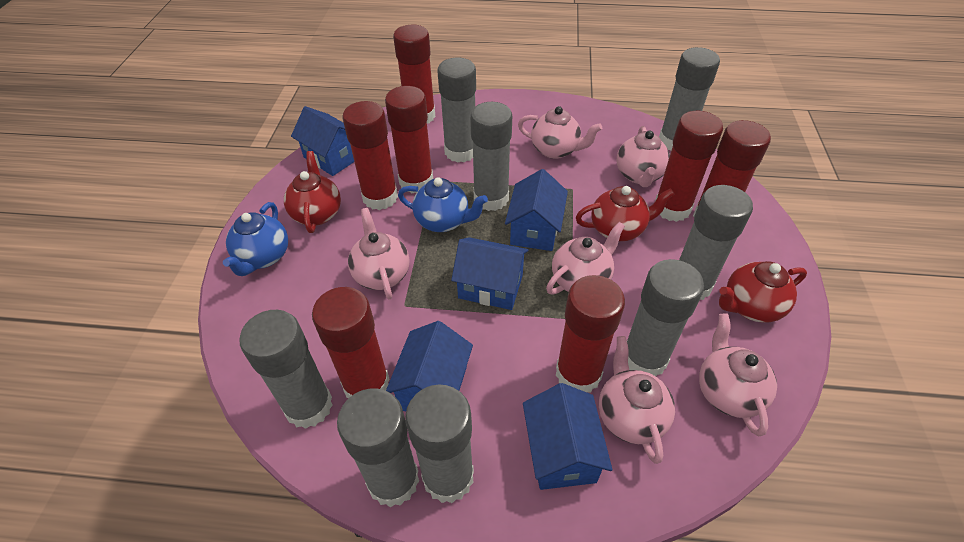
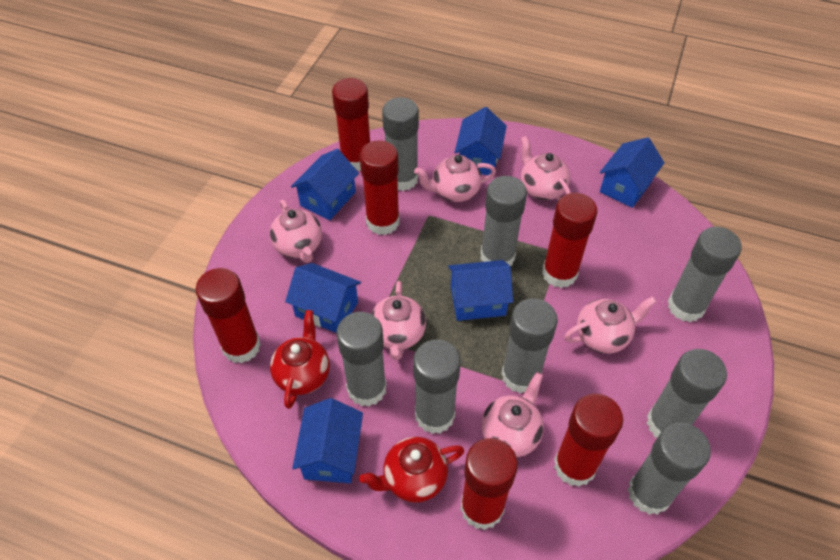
blue house: [291,106,354,176] [386,321,473,411] [451,237,529,310] [505,169,568,251] [523,383,613,490] = 5 -> [285,263,361,333] [291,149,359,220] [292,398,363,483] [448,260,513,321] [454,107,507,175] [600,137,664,208] = 6
blue teapot: [223,202,288,276] [398,178,488,232] = 2 -> none = 0
red glue stick: [312,287,389,398] [343,101,398,210] [385,86,433,193] [393,25,435,124] [556,275,625,393] [655,111,723,222] [693,120,771,216] = 7 -> [196,268,261,363] [332,78,370,171] [360,141,400,235] [460,438,518,530] [542,193,598,288] [554,393,623,487] = 6
red teapot: [284,151,341,233] [576,186,674,241] [719,261,807,323] = 3 -> [270,310,330,409] [359,437,464,503] = 2

